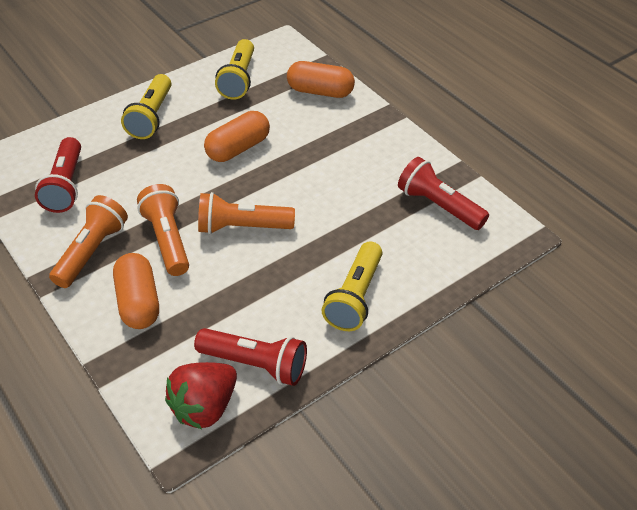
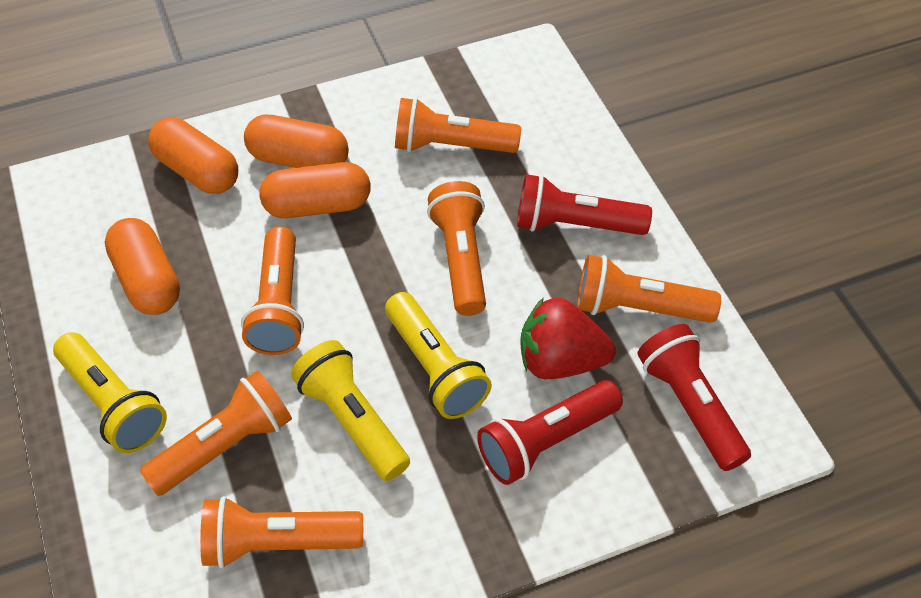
orange capsule: [113,253,159,329] [204,111,270,162] [287,61,355,98] = 3 -> [105,218,180,315] [148,117,238,194] [244,115,349,168] [260,162,371,218] = 4
orange flashlight: [49,195,128,288] [137,184,189,276] [198,192,295,234] = 3 -> [140,370,292,496] [200,496,363,568] [241,226,304,355] [395,97,521,153] [427,181,486,316] [577,255,721,323] = 6

